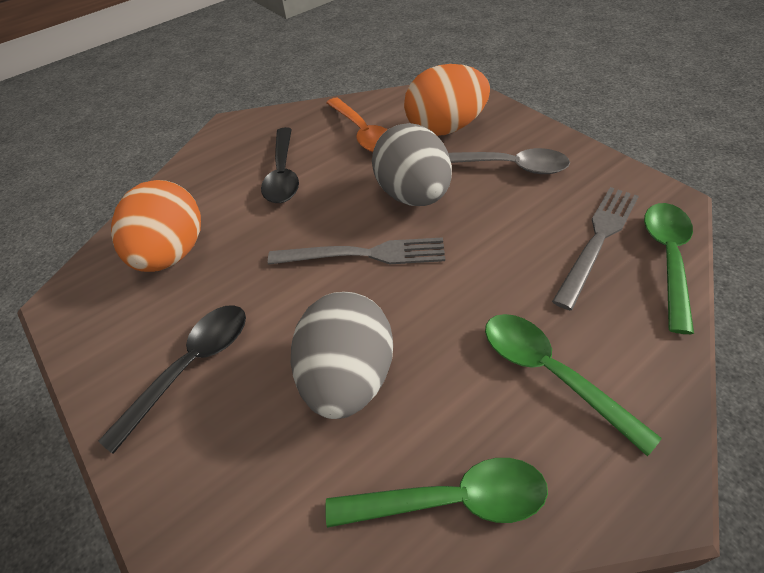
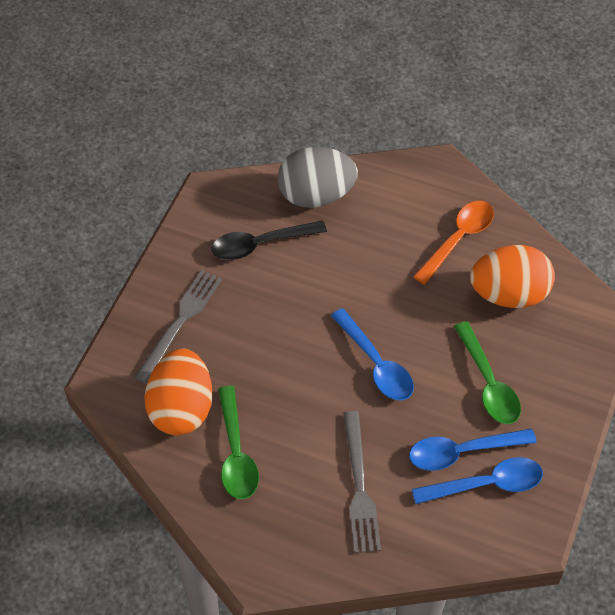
black spoon: [98,305,246,454] [261,127,299,203] = 2 -> [212,221,327,260] = 1
blue spoon: none = 0 -> [331,308,414,400] [409,429,537,471] [412,457,543,504] = 3
green spoon: [325,458,548,528] [485,314,662,456] [644,203,694,334] = 3 -> [218,386,259,499] [454,321,521,424] = 2
grey egg: [291,292,393,419] [372,123,452,206] = 2 -> [278,147,358,208] = 1
grey spoon: [448,148,570,174] = 1 -> none = 0

